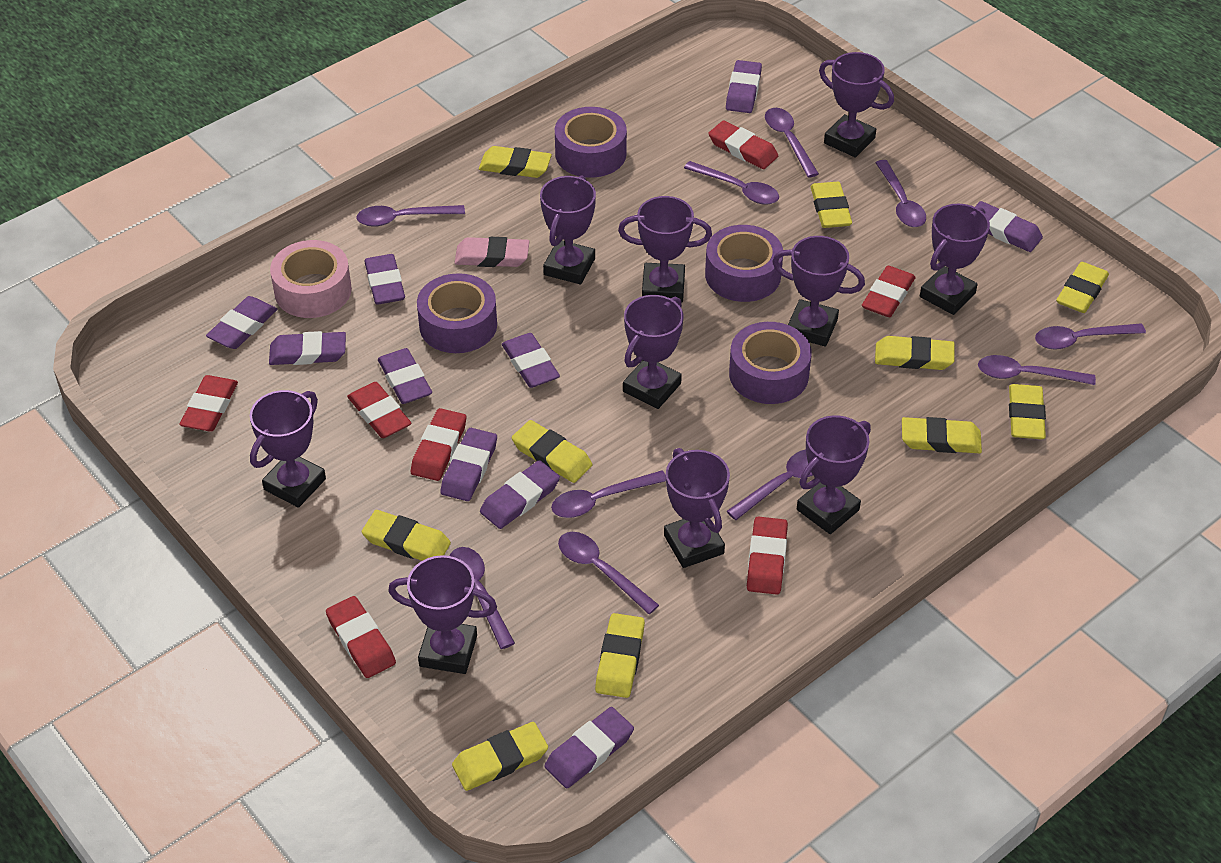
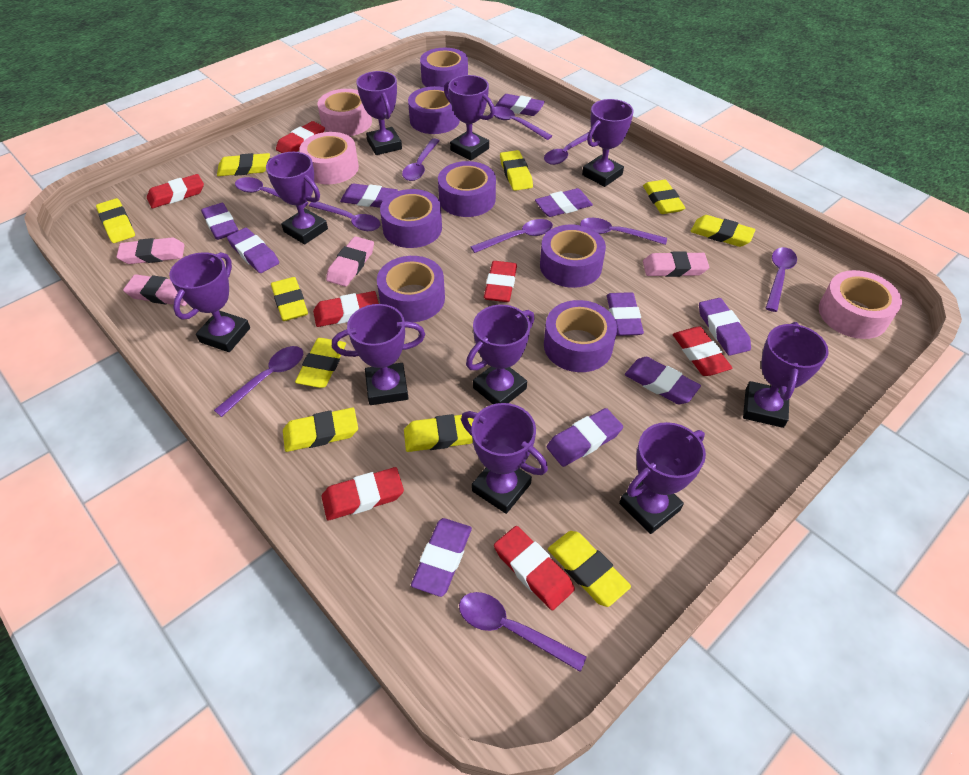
pink eraser: [455,237,529,267] = 1 -> [116,238,185,264] [123,274,187,306] [326,236,374,287] [643,251,709,277] = 4
pink tape: [270,240,352,318] = 1 -> [299,132,359,184] [317,89,372,136] [819,270,902,339] = 3
purple tape: [417,273,497,353] [555,107,627,178] [705,225,783,302] [729,322,812,404] = 4 -> [377,256,445,322] [380,189,442,248] [408,86,460,134] [420,48,468,89] [438,161,496,217] [540,224,606,288] [544,300,617,372] = 7

